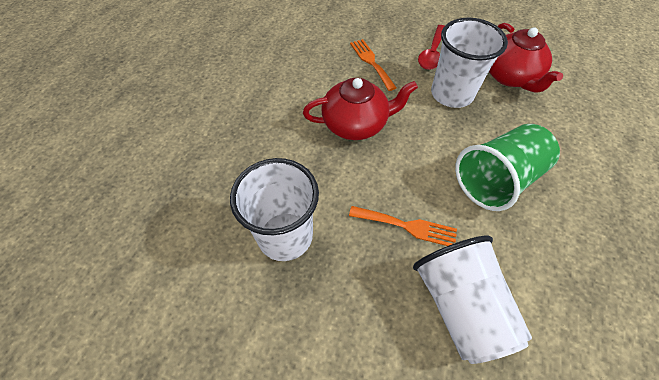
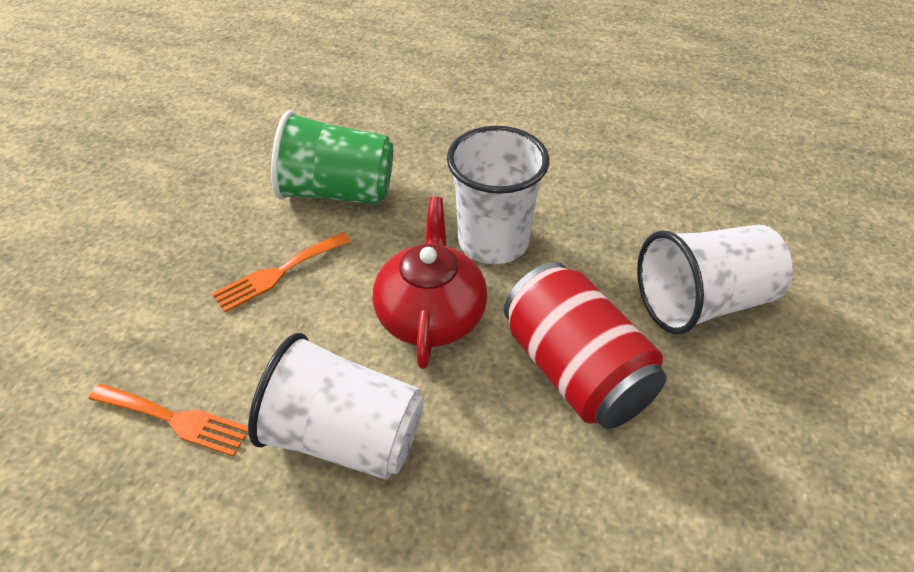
red can: none = 0 -> [504,262,666,429] = 1
red spoon: [418,25,444,70] = 1 -> none = 0
red teapot: [303,78,418,140] [489,23,563,92] = 2 -> [373,197,488,369] = 1

